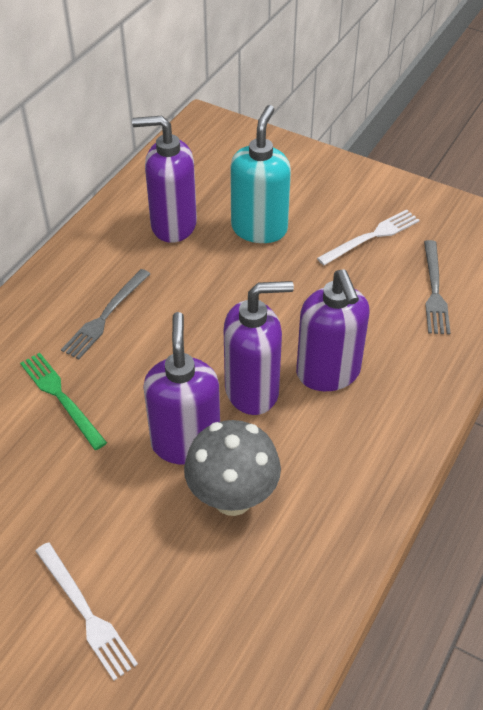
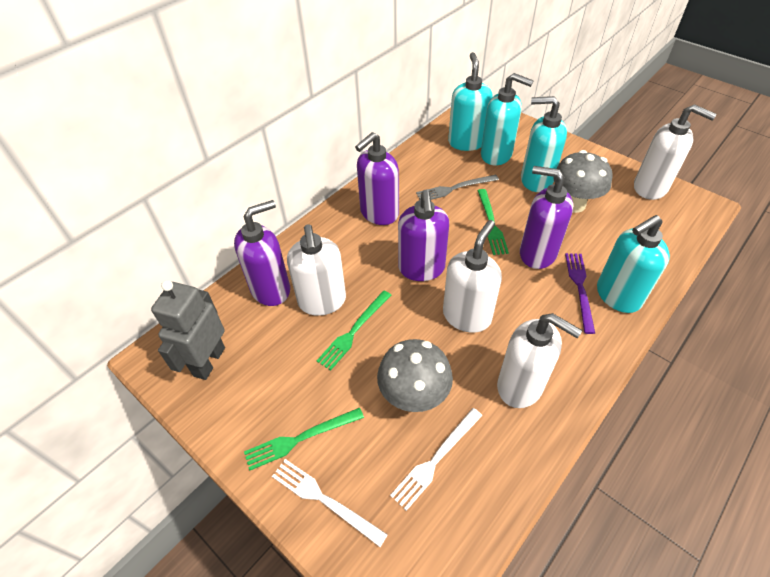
green fork: [20,353,107,450] = 1 -> [244,407,364,471] [317,291,391,371] [478,189,509,255] = 3
grey fork: [61,269,150,359] [424,240,450,334] = 2 -> [416,174,499,200] = 1
grey mushroom: [184,420,281,516] = 1 -> [377,339,453,412] [553,150,612,213] = 2
grey robot: none = 0 -> [151,280,225,380] = 1
purple fork: none = 0 -> [565,253,595,334] = 1
turquoise soap dispenser: [230,105,291,243] = 1 -> [448,52,493,151] [481,73,534,165] [521,96,567,192] [597,215,670,313] = 4
white soap dispenser: none = 0 -> [287,224,346,316] [443,220,502,333] [497,313,582,408] [634,104,717,200] = 4

